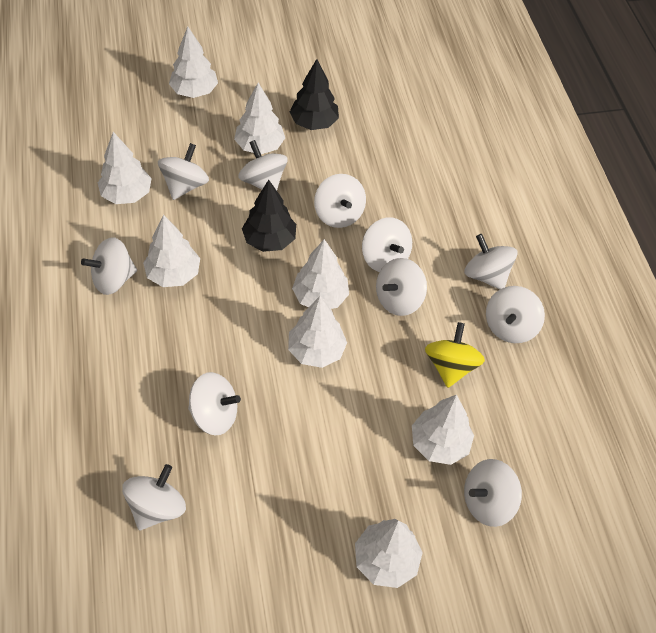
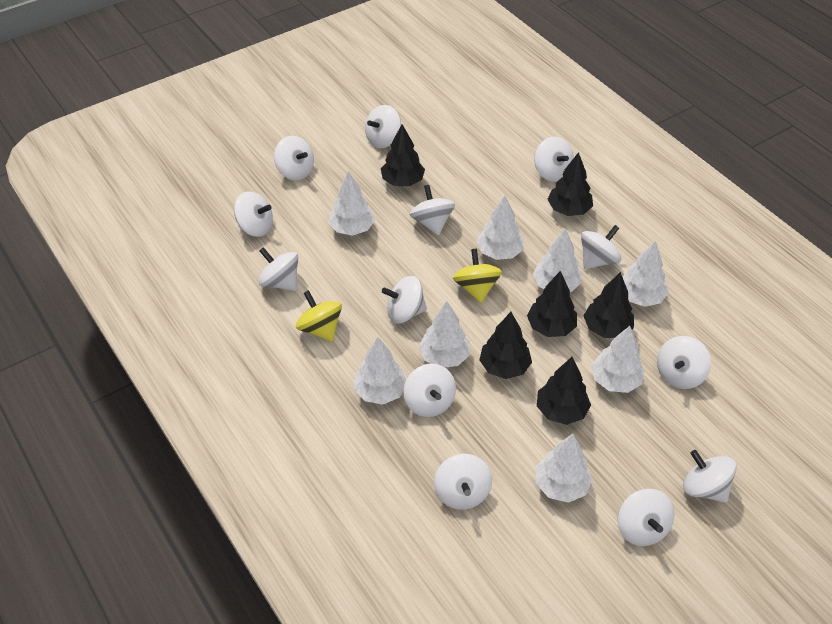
black tree: [242,180,296,252] [290,59,339,130] = 2 -> [381,124,425,186] [479,312,532,379] [527,271,577,337] [537,357,591,425] [547,152,593,216] [584,272,634,338] = 6
white spinning top: [81,237,137,295] [122,464,186,530] [158,143,209,200] [188,372,241,436] [238,140,288,190] [314,174,366,228] [362,217,412,272] [376,258,427,316] [464,234,517,290] [464,459,522,527] [486,286,545,343] = 11 -> [234,191,273,237] [258,247,298,291] [274,136,314,180] [365,105,401,148] [382,276,427,323] [404,364,456,417] [410,185,455,236] [434,454,492,510] [534,137,574,182] [581,225,622,269] [618,489,674,546] [657,336,711,389] [683,450,737,503] = 13
yellow spinning top: [425,322,485,388] = 1 -> [296,290,342,342] [453,249,502,303] = 2

